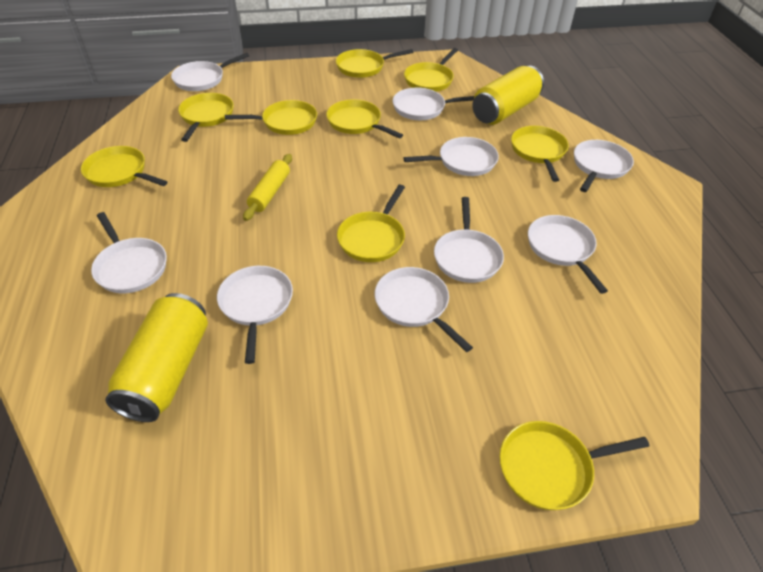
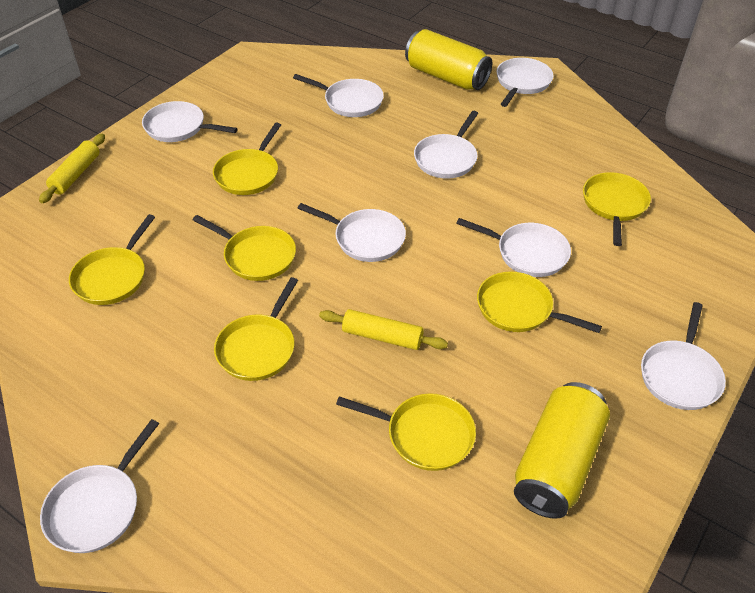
white pan: [91,212,167,293] [171,53,249,91] [217,266,293,364] [375,267,473,352] [393,88,474,120] [403,137,499,176] [434,197,504,283] [528,215,608,294] [574,140,634,192] = 9 -> [40,419,159,553] [142,101,238,142] [293,74,384,117] [298,203,406,262] [414,111,478,179] [456,218,571,277] [497,58,553,107] [641,302,726,410] = 8
yellow pan: [81,146,168,187] [178,93,234,142] [225,100,317,135] [326,99,403,139] [336,49,413,78] [337,185,405,262] [404,48,458,92] [500,421,650,510] [511,126,569,182] = 9 -> [69,214,155,305] [193,215,296,281] [213,123,281,195] [214,277,298,381] [336,393,476,471] [477,272,602,333] [583,172,651,246] = 7
yellow rolling pin: [243,154,292,221] = 1 -> [39,133,105,203] [319,309,448,350] = 2

